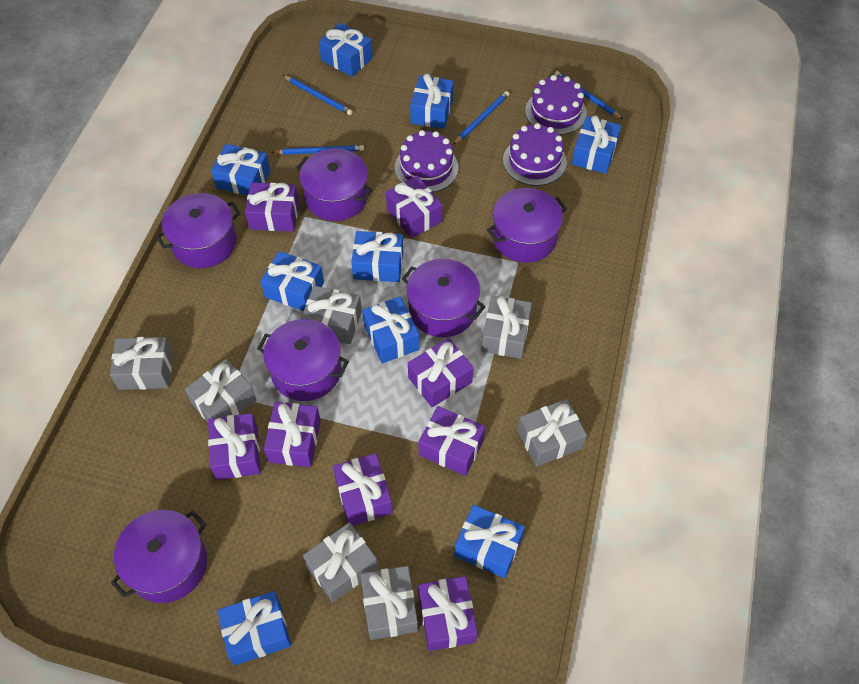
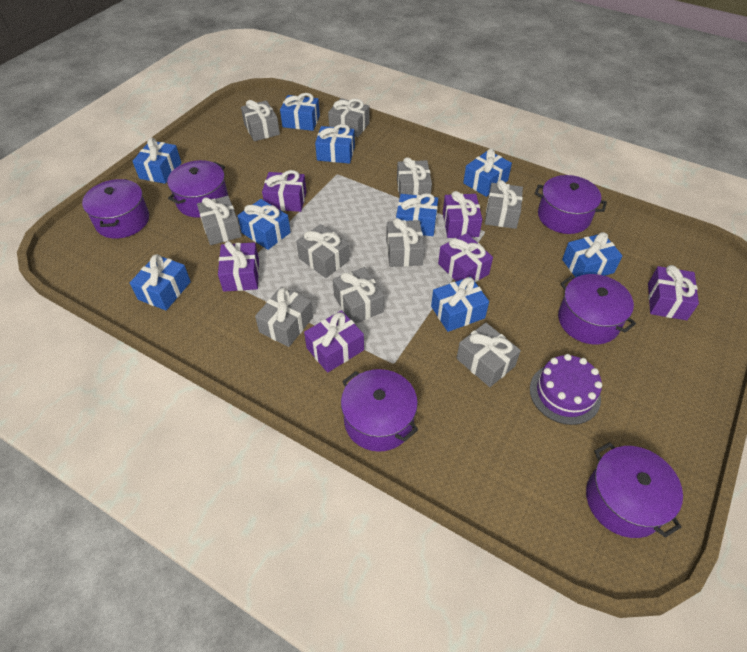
blue pencil: [272,145,364,155] [283,75,353,115] [453,91,509,145] [554,71,623,119] = 4 -> none = 0
grey gift: [110,337,173,390] [185,359,257,422] [301,286,362,344] [303,522,378,602] [361,566,418,640] [481,296,532,359] [518,399,587,467] = 7 -> [197,196,242,245] [241,100,280,141] [255,287,313,347] [296,224,350,278] [328,98,369,137] [333,267,384,324] [386,218,424,267] [397,157,432,198] [456,323,521,387] [485,180,523,229] = 10
purple cake: [395,130,458,192] [503,123,567,186] [525,75,587,135] = 3 -> [530,354,602,425] = 1
purple gift: [208,413,261,480] [245,183,299,232] [264,402,321,467] [333,453,393,526] [386,176,443,238] [408,338,474,407] [418,406,485,476] [418,576,478,651] = 8 -> [218,241,259,292] [262,170,307,212] [304,310,364,373] [438,233,493,282] [443,191,482,238] [648,265,699,320] = 6

